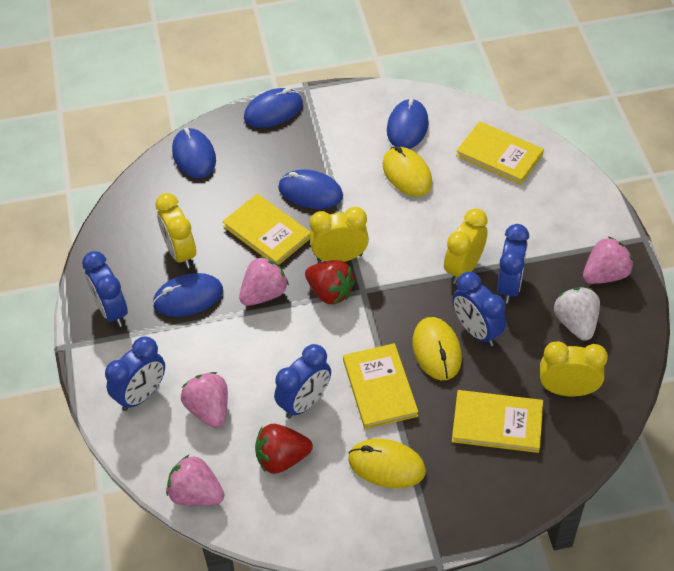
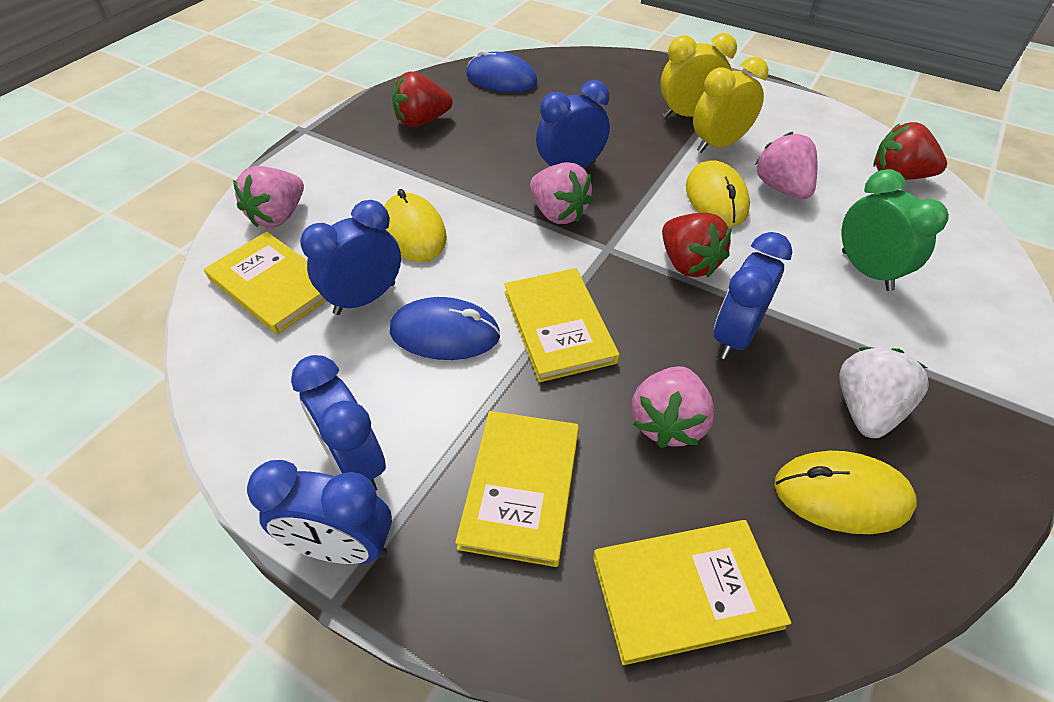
blue mouse: [153,273,223,317] [172,128,216,178] [244,88,303,128] [278,170,343,209] [387,98,429,149] = 5 -> [390,297,500,360] [466,50,538,92] = 2
green clock: none = 0 -> [842,169,949,291] = 1
red strawberry: [255,424,313,474] [305,260,355,305] = 2 -> [392,72,453,127] [662,212,732,277] [873,122,947,180] = 3
yellow clock: [155,193,196,268] [309,207,369,262] [444,208,488,284] [540,341,608,396] = 4 -> [660,33,737,118] [693,57,768,153] = 2

